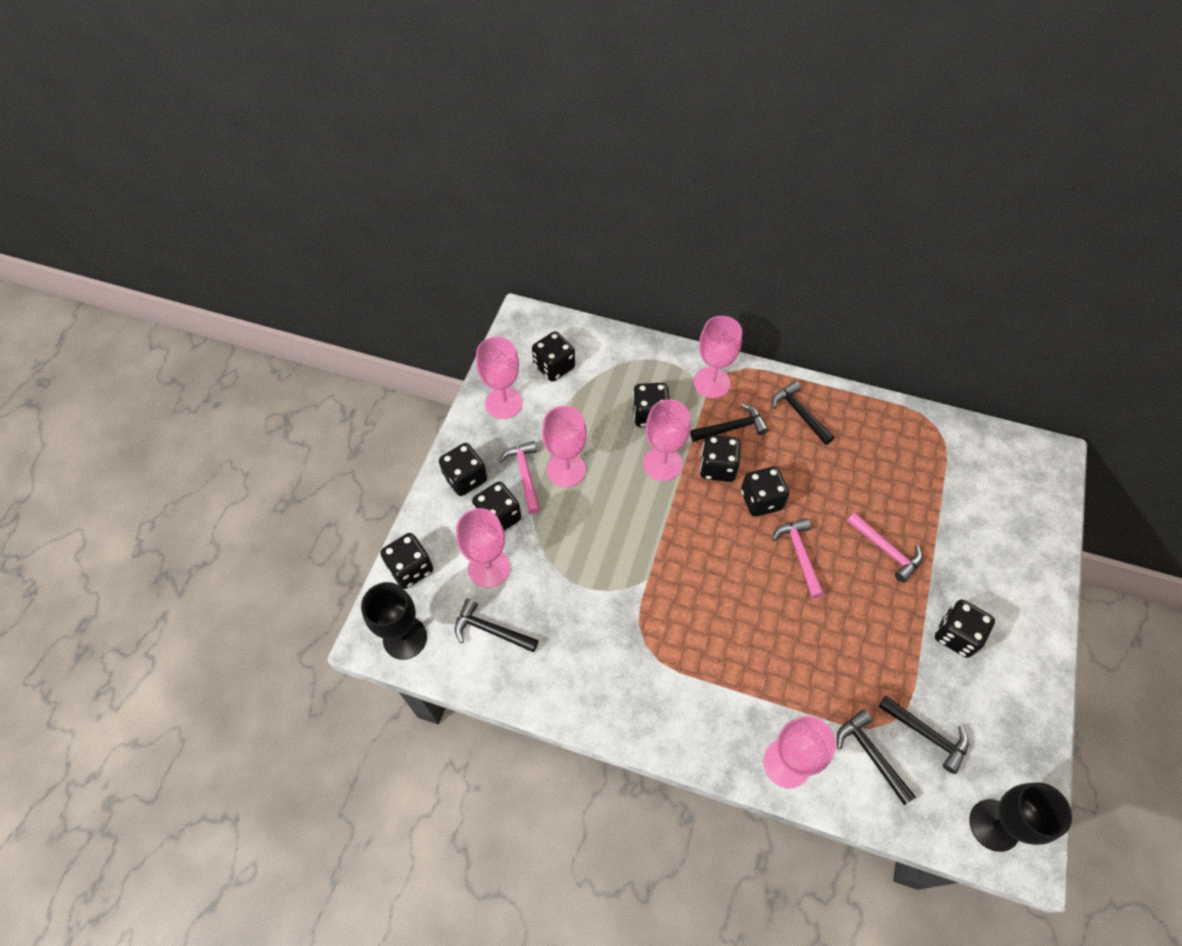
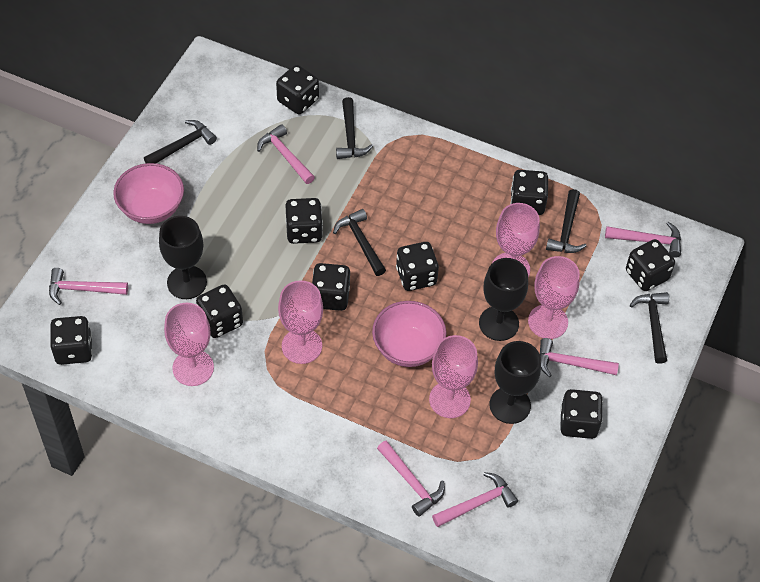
black dice: [380,533,433,589] [439,443,487,496] [472,481,521,531] [532,331,575,382] [632,383,670,427] [700,435,741,482] [741,466,789,517] [935,600,995,658] = 8 -> [50,316,92,365] [196,284,243,338] [276,65,319,114] [286,198,323,244] [312,263,350,311] [396,242,439,291] [510,170,548,215] [560,389,603,439] [626,239,675,291] = 9
black goblet: [361,582,427,660] [969,782,1072,852] = 2 -> [159,216,207,299] [479,258,528,341] [489,341,541,424] = 3
pink bowl: none = 0 -> [113,163,184,224] [372,301,446,367] = 2
pink goblet: [456,508,510,588] [476,337,523,419] [542,406,587,487] [643,399,691,481] [693,316,742,398] [763,716,836,788] = 6 -> [164,303,214,386] [278,280,323,364] [429,335,478,418] [492,203,540,277] [528,256,580,339] = 5
pink hammer: [499,441,541,514] [772,518,824,598] [847,512,922,583] = 3 -> [49,268,128,305] [257,124,315,184] [377,440,445,517] [432,472,518,527] [540,338,619,377] [605,222,681,258] = 6

